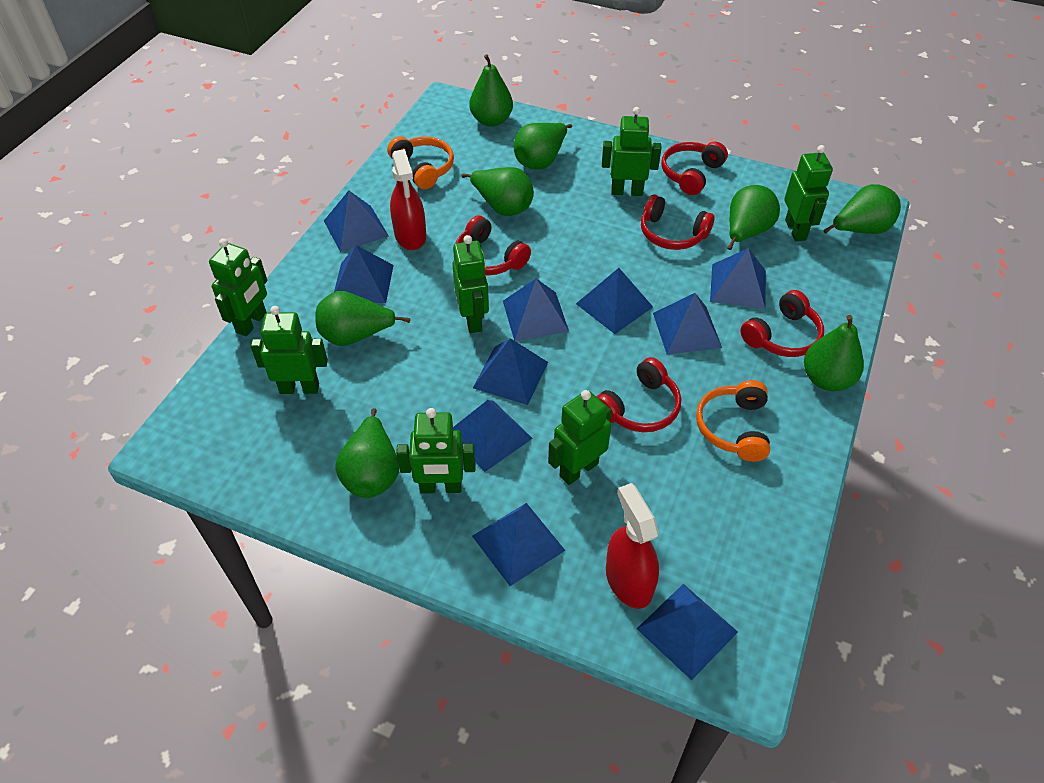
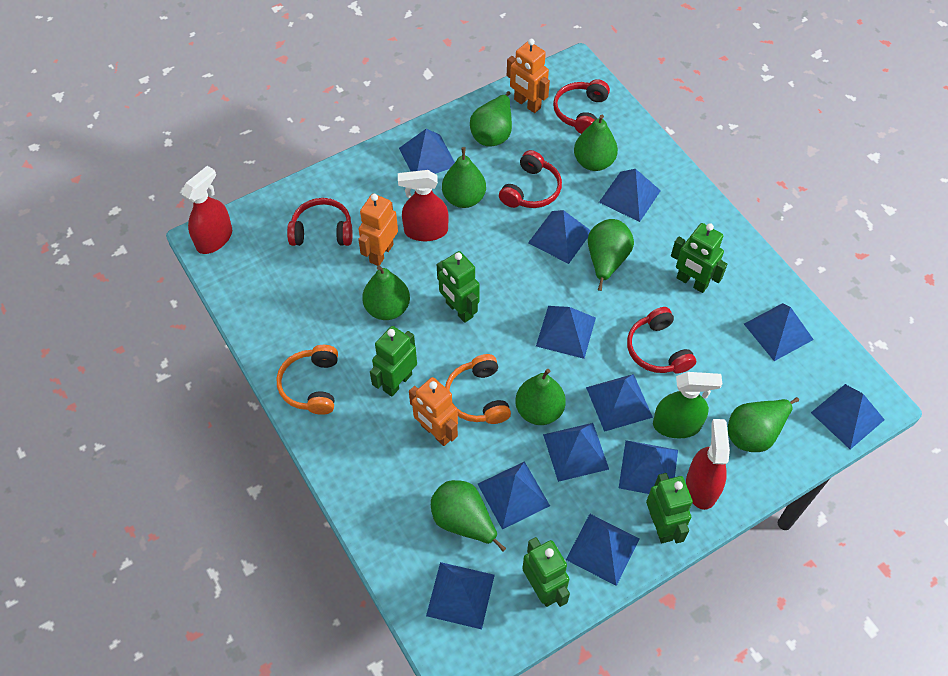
blue pyramid: [324,191,389,252] [334,245,394,303] [453,400,533,472] [472,503,566,586] [473,338,548,405] [503,279,569,341] [576,268,653,334] [637,584,738,680] [653,293,722,355] [710,248,766,309] = 10 -> [399,129,455,174] [426,562,495,629] [478,461,550,529] [528,210,591,264] [536,306,596,359] [543,423,609,482] [566,514,640,586] [586,374,653,432] [599,169,661,222] [619,440,678,494] [744,303,814,361] [811,384,885,449] = 12
green robot: [209,238,267,337] [251,306,328,394] [396,408,476,494] [452,235,489,333] [548,390,612,485] [602,107,661,196] [784,145,833,241] = 7 -> [370,326,417,397] [437,251,480,323] [522,537,570,607] [646,473,693,543] [671,223,727,293] = 5
green spray bottle: none = 0 -> [653,372,722,438] = 1
orange robot: none = 0 -> [358,194,398,266] [409,377,458,446] [507,39,550,113] = 3
red headphones: [455,215,531,276] [596,357,681,432] [641,194,715,250] [661,142,728,195] [740,290,824,357] = 5 -> [287,198,353,246] [499,150,562,208] [553,79,610,134] [627,307,696,374] = 4
red spray bottle: [390,149,426,250] [606,483,659,609] = 2 -> [182,166,232,254] [398,170,449,241] [686,419,730,510] = 3

